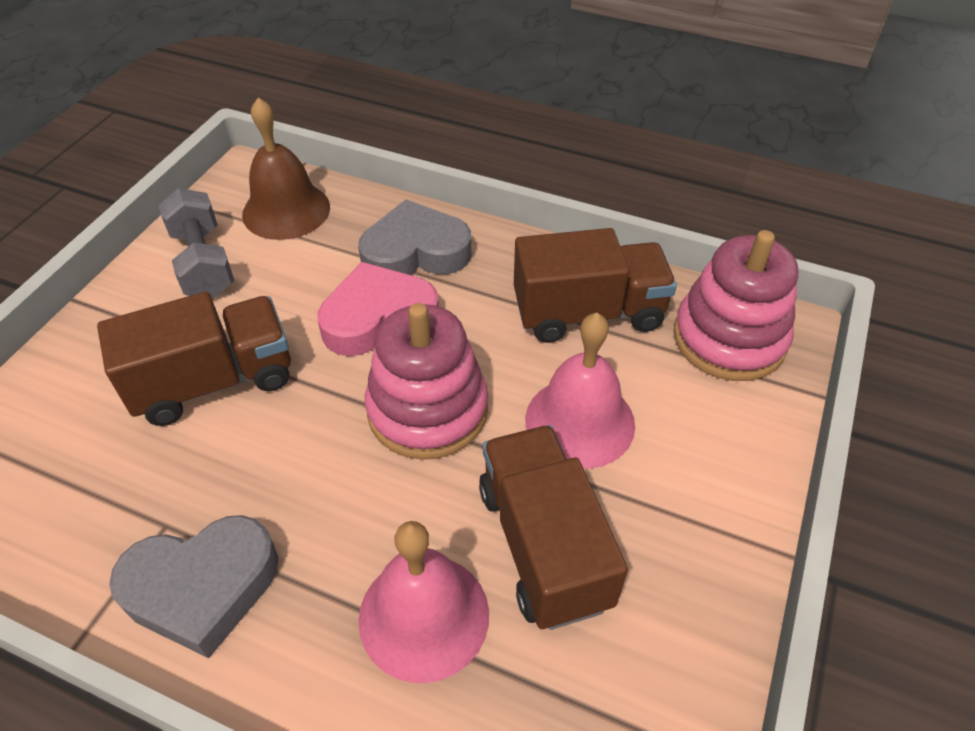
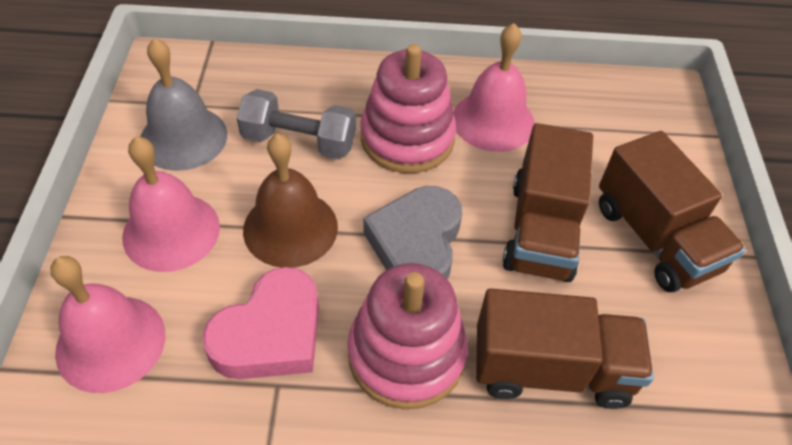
grey bell: none = 0 -> [140,38,228,171] = 1
grey heart: [109,515,278,658] [358,199,471,275] = 2 -> [364,186,462,279] = 1
pink bell: [358,521,489,683] [525,313,635,469] = 2 -> [50,256,165,393] [122,136,220,272] [453,23,535,152] = 3

